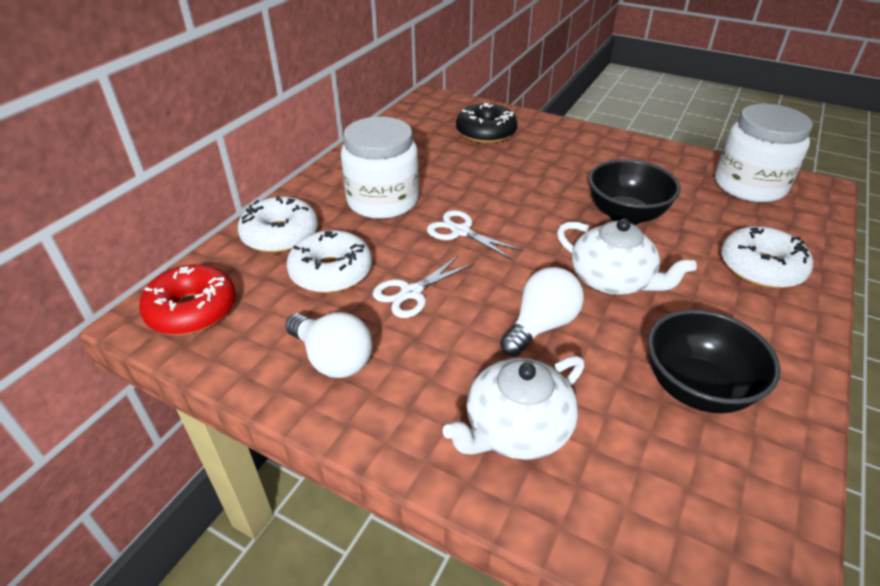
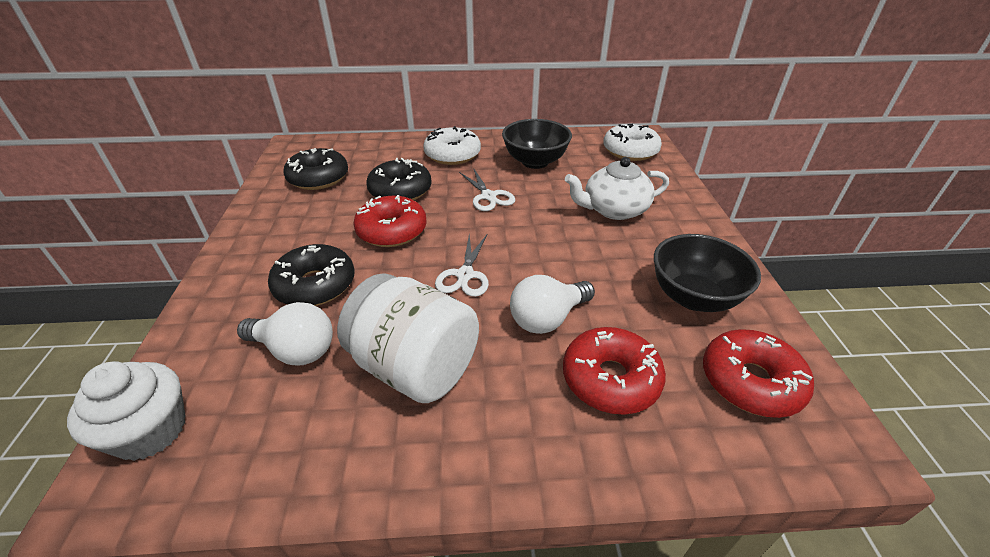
black donut: [456,103,517,144] = 1 -> [268,244,354,306] [283,148,348,190] [366,158,432,200] = 3
red donut: [139,264,236,335] = 1 -> [353,195,427,247] [563,327,666,415] [703,329,814,418] = 3
white cupcake: none = 0 -> [67,361,186,461] = 1
white donut: [238,196,318,253] [287,230,372,293] [721,226,813,289] = 3 -> [423,126,481,165] [603,124,662,161] = 2
white jar: [341,117,419,219] [715,104,813,203] = 2 -> [337,273,479,403] = 1
white teapot: [443,356,585,460] [557,219,697,295] = 2 -> [565,157,669,220] = 1

